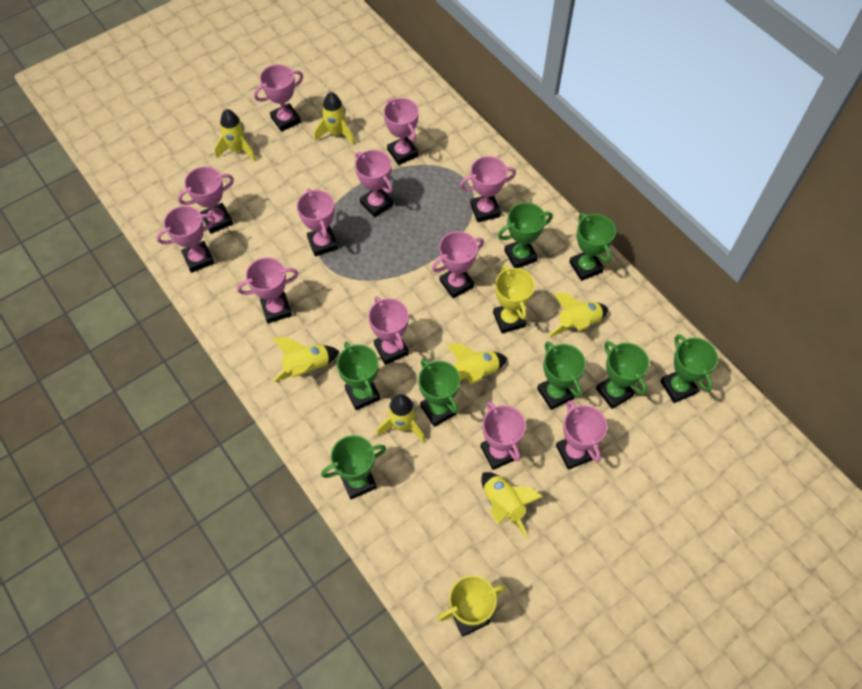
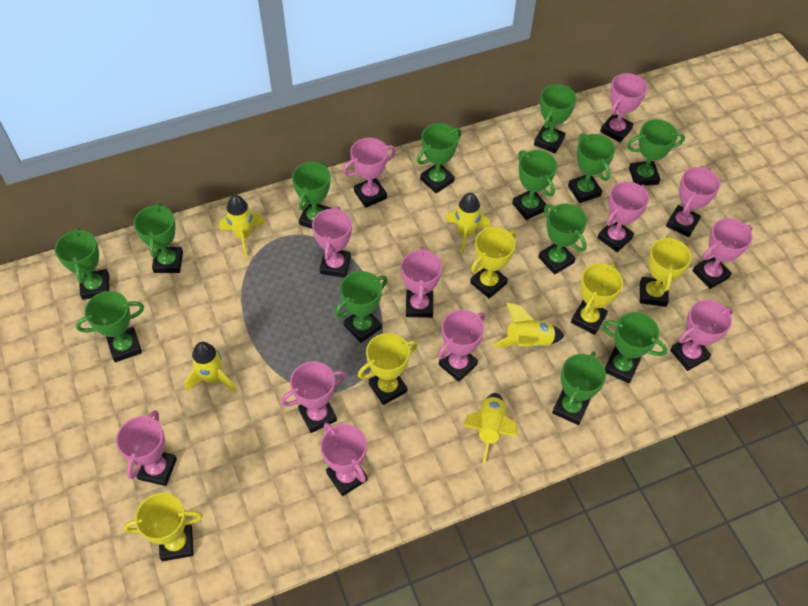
green trophy: [321,435,386,499] [337,342,380,410] [418,359,460,427] [498,202,553,268] [537,341,586,410] [569,213,616,281] [596,341,649,409] [660,334,718,403] = 8 -> [55,227,109,300] [76,291,144,362] [134,203,183,273] [292,161,332,228] [335,271,388,343] [417,123,462,194] [512,150,557,220] [534,84,577,153] [538,204,587,275] [552,351,606,425] [568,133,615,203] [602,312,667,383] [627,119,685,186] = 13
yellow rocket: [214,109,257,161] [272,337,340,382] [314,92,355,145] [376,394,425,442] [446,343,507,384] [481,472,543,537] [548,293,608,337] = 7 -> [185,342,237,393] [219,195,266,257] [445,193,490,254] [463,393,518,464] [492,302,565,348] = 5
yellow trophy: [437,575,506,637] [493,265,535,334] = 2 -> [124,493,203,561] [358,333,418,405] [470,227,516,299] [571,263,623,335] [640,235,691,307] = 5

